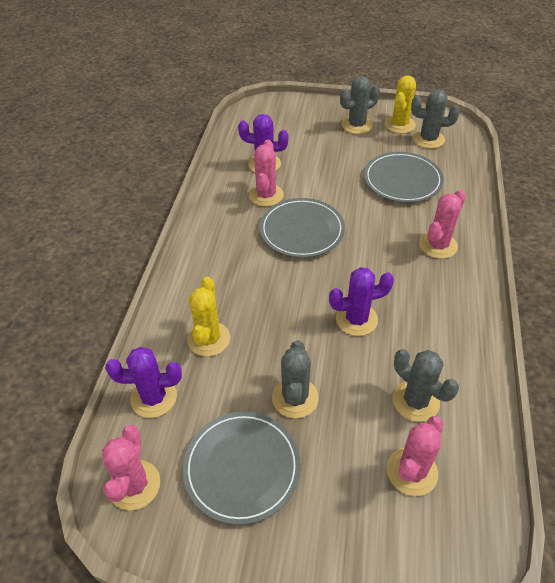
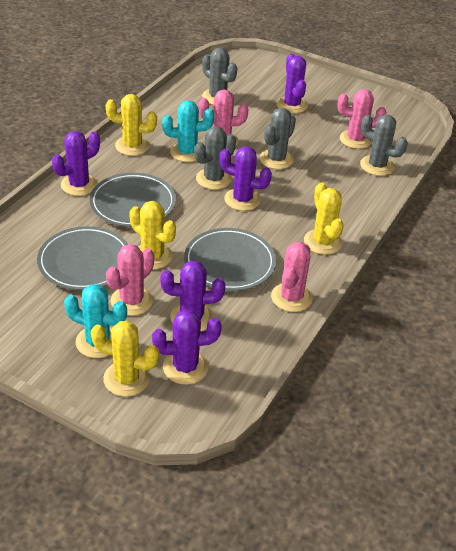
purple cactus: [105,347,182,418] [238,114,289,172] [329,267,394,336] = 3 -> [52,131,100,196] [152,309,222,385] [161,260,225,331] [219,147,272,211] [277,53,308,113] = 5
turquoise cactus: none = 0 -> [64,284,127,358] [162,100,214,162] = 2
yellow cactus: [187,277,230,357] [385,75,416,134] = 2 -> [91,321,159,397] [106,94,157,156] [129,201,176,270] [304,182,343,255] = 4

